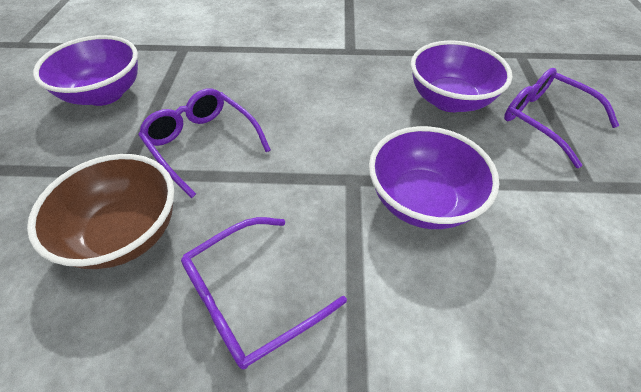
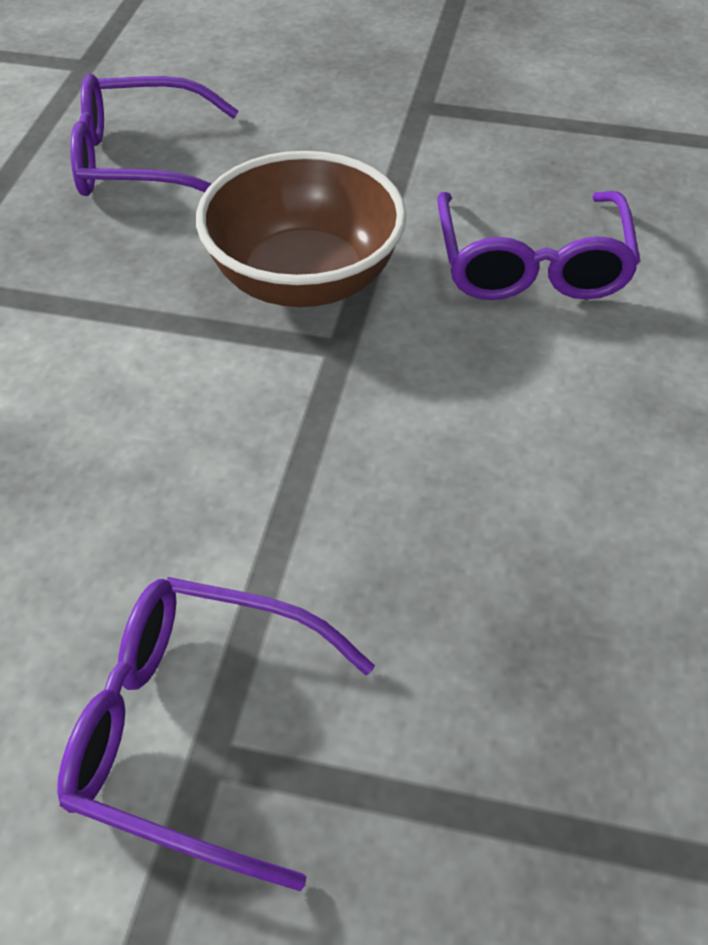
purple bowl: [33,35,138,106] [369,126,499,229] [411,40,513,112] = 3 -> none = 0

